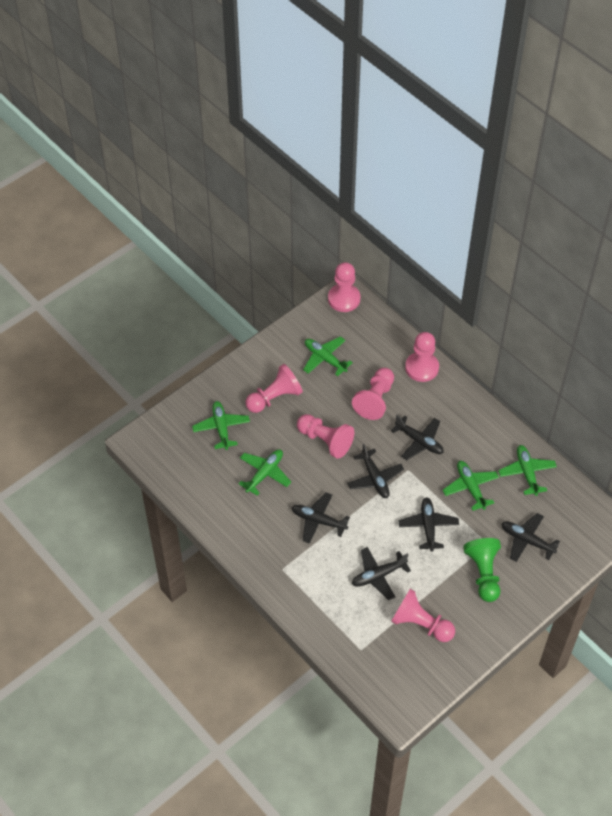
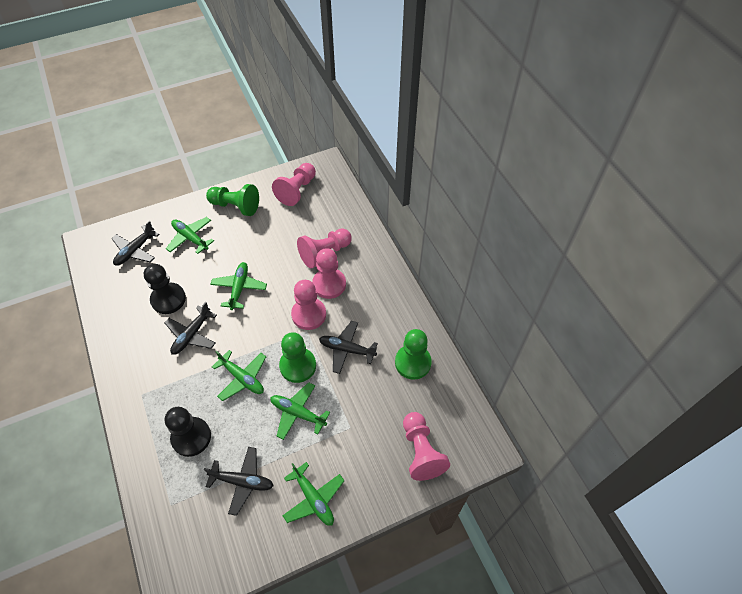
black pawn: none = 0 -> [144,264,186,314] [165,407,211,457] = 2
black plane: [291,492,350,544] [347,444,404,498] [352,547,411,600] [391,415,444,460] [399,497,459,552] [502,513,560,562] = 6 -> [111,221,160,266] [165,302,217,355] [204,447,274,516] [319,321,378,374] = 4
green pawn: [463,538,501,602] = 1 -> [206,184,259,216] [279,332,316,383] [395,329,432,380] = 3
pink pawn: [246,364,303,413] [297,414,354,459] [328,262,361,312] [352,368,394,420] [391,589,455,642] [405,332,439,382] = 6 -> [272,163,316,206] [291,280,326,330] [297,228,352,268] [312,248,346,299] [403,412,450,481] = 5

